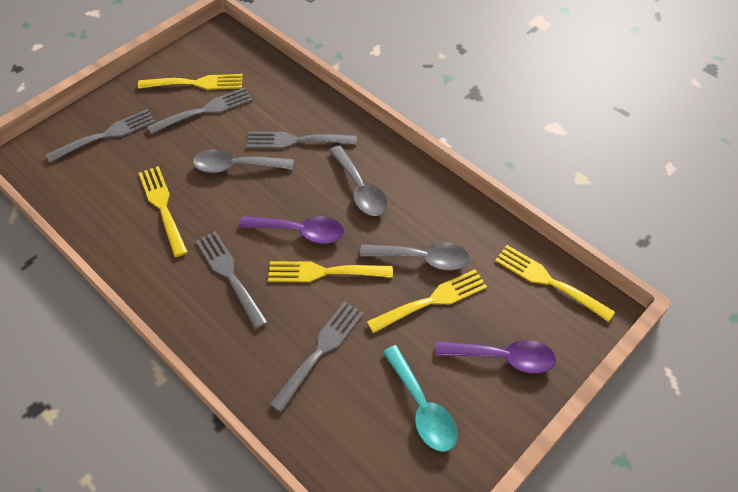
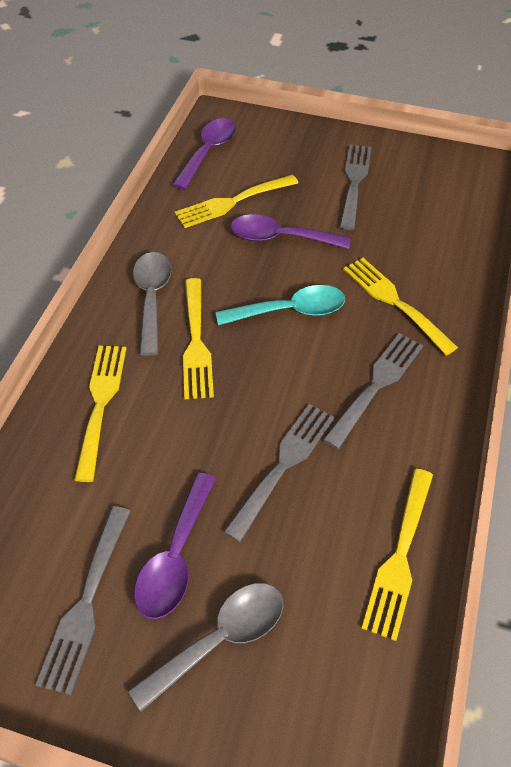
grey fork: [46,109,156,162] [147,87,253,134] [196,231,268,329] [247,132,357,148] [270,301,364,412] = 5 -> [35,506,131,695] [224,404,335,542] [323,333,423,449] [340,144,372,230] = 4
grey spoon: [193,149,293,173] [329,145,388,216] [360,242,470,270] = 3 -> [128,583,283,711] [133,252,172,356] = 2
purple spoon: [239,216,344,244] [435,340,556,374] = 2 -> [134,472,216,619] [172,118,236,190] [231,214,351,249] = 3

